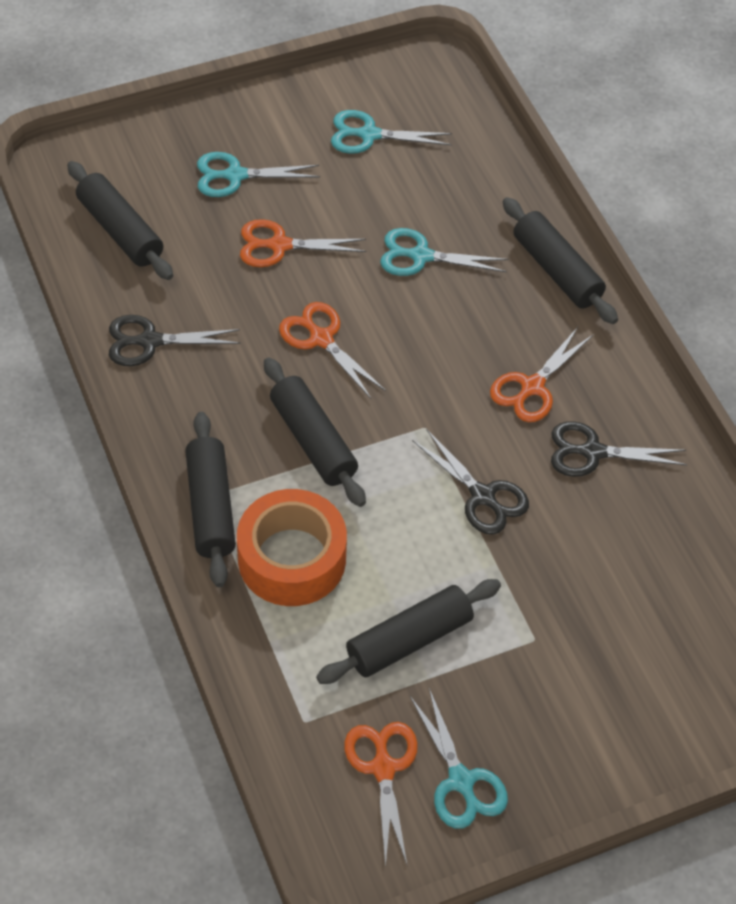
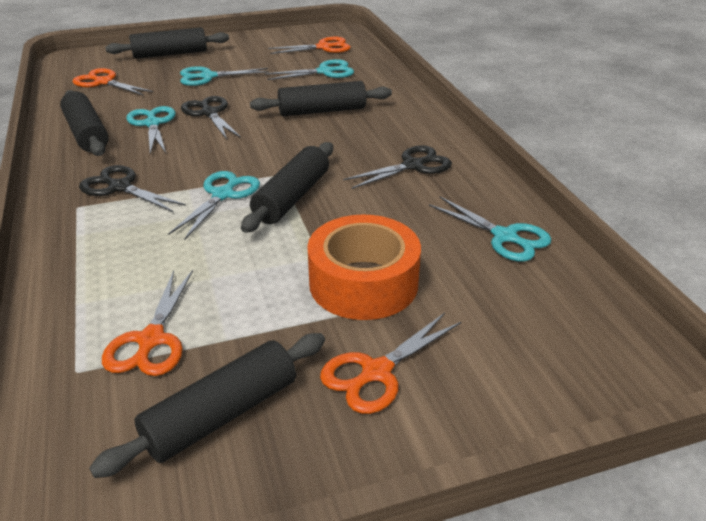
turquoise scissors: [197,152,320,197] [331,110,452,154] [380,228,508,276] [410,688,508,829] = 4 -> [126,106,176,154] [168,171,260,240] [180,66,269,86] [265,59,354,80] [429,197,551,262] = 5

